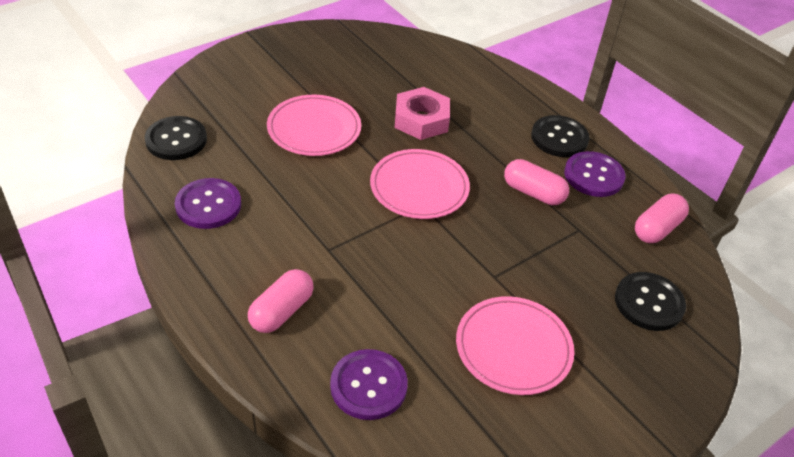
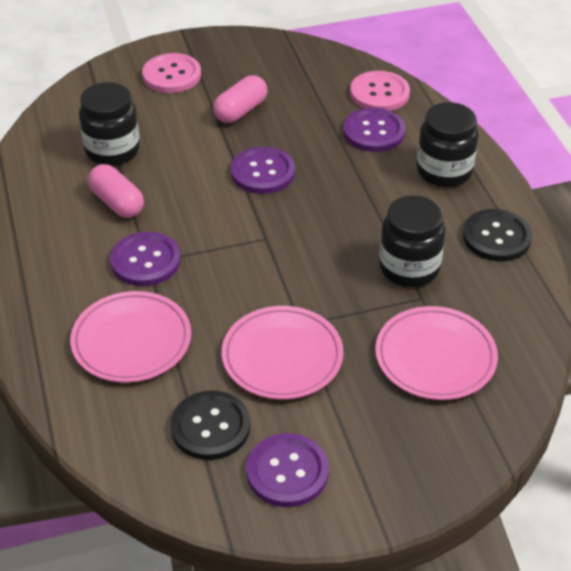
black button: [145,116,207,160] [531,115,590,157] [615,272,686,331] = 3 -> [170,391,250,460] [463,209,532,261] = 2
black jar: none = 0 -> [79,82,140,166] [379,195,445,287] [417,102,478,187] = 3
pink button: none = 0 -> [142,53,201,93] [350,71,410,111] = 2
pink capsule: [248,269,314,333] [504,159,569,205] [635,194,689,243] = 3 -> [88,164,144,218] [213,75,268,123] = 2
pink nut: [395,87,450,140] = 1 -> none = 0
purple button: [175,178,241,229] [330,349,408,420] [564,151,625,197] = 3 -> [110,232,181,286] [231,147,295,194] [246,433,329,507] [343,108,405,152] = 4

